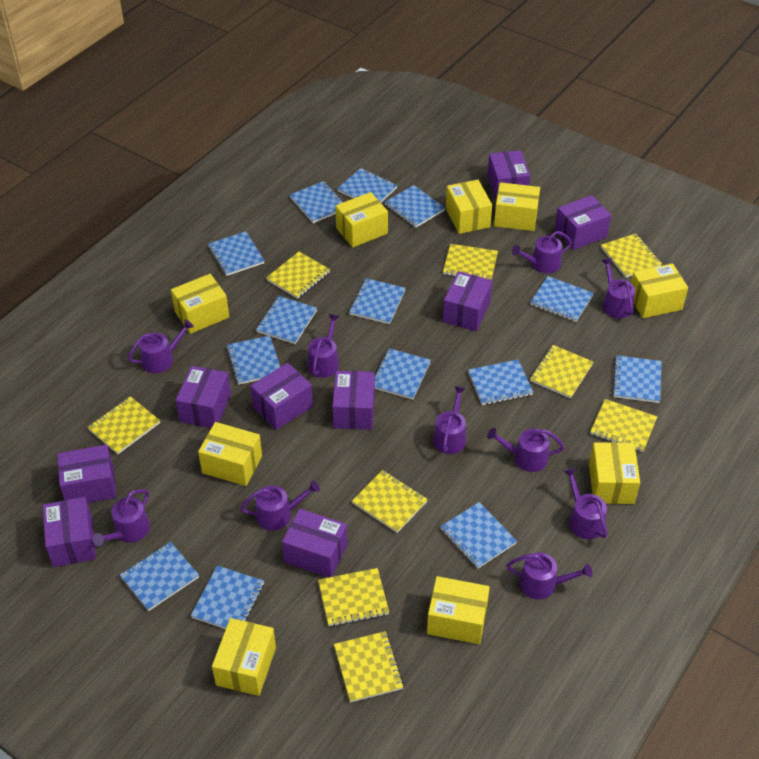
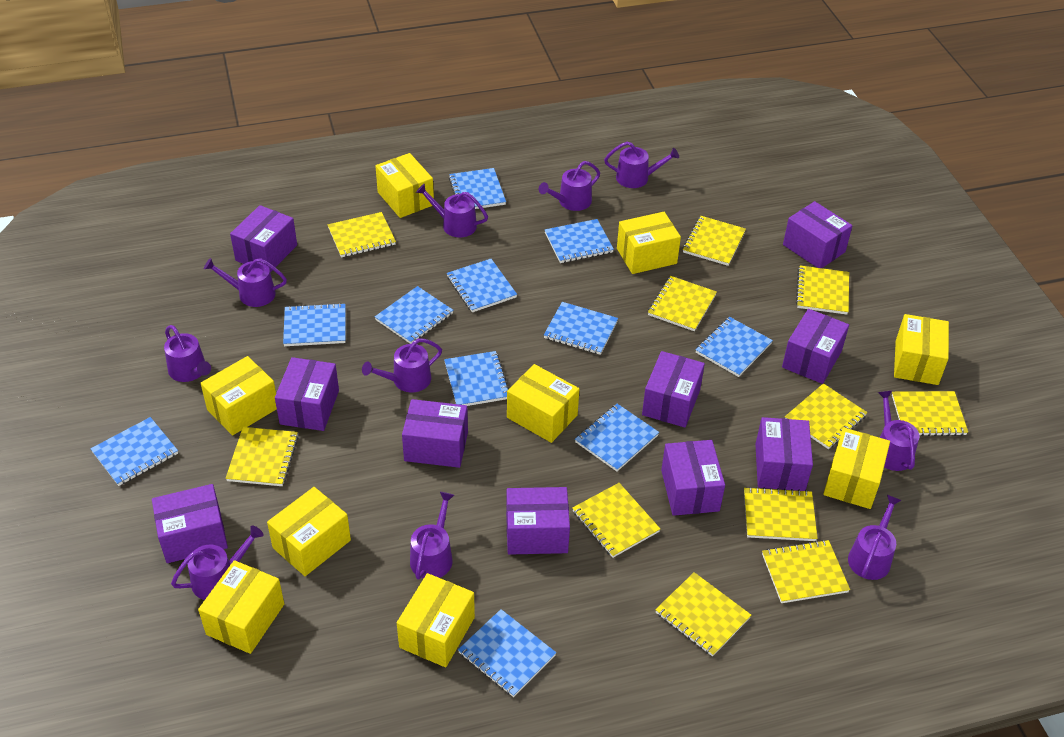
blue notebook: [120,542,199,611] [191,565,264,629] [208,231,264,276] [227,336,280,385] [256,296,317,344] [290,181,344,223] [337,168,397,202] [349,278,406,324] [375,348,431,400] [385,185,445,228] [441,502,517,569] [468,360,533,405] [530,276,594,322] [612,355,662,403] = 14 -> [90,417,178,486] [283,303,346,346] [375,286,453,344] [444,351,509,406] [447,259,517,312] [449,168,506,209] [458,609,556,697] [544,302,618,355] [545,219,614,263] [575,404,659,472] [696,317,773,377] = 11
purple box: [43,497,96,567] [57,445,117,503] [175,366,231,428] [251,363,313,430] [282,509,347,577] [332,371,375,430] [443,271,492,332] [487,150,530,201] [554,195,611,250] = 9 -> [152,484,228,563] [230,205,297,272] [275,357,339,431] [402,399,468,468] [506,487,570,555] [642,351,705,428] [661,440,725,516] [756,417,813,491] [782,309,849,384] [783,201,853,268] = 10
yellow notebook: [87,396,160,454] [266,252,330,299] [318,568,389,626] [334,631,404,703] [352,470,428,533] [443,244,498,280] [530,345,593,398] [590,399,657,452] [601,234,662,278] = 9 -> [226,427,299,486] [328,212,396,257] [573,483,660,558] [648,276,717,331] [655,572,751,657] [683,216,746,266] [744,487,818,541] [762,540,850,603] [785,383,867,449] [796,266,849,315] [892,391,968,436] = 11

